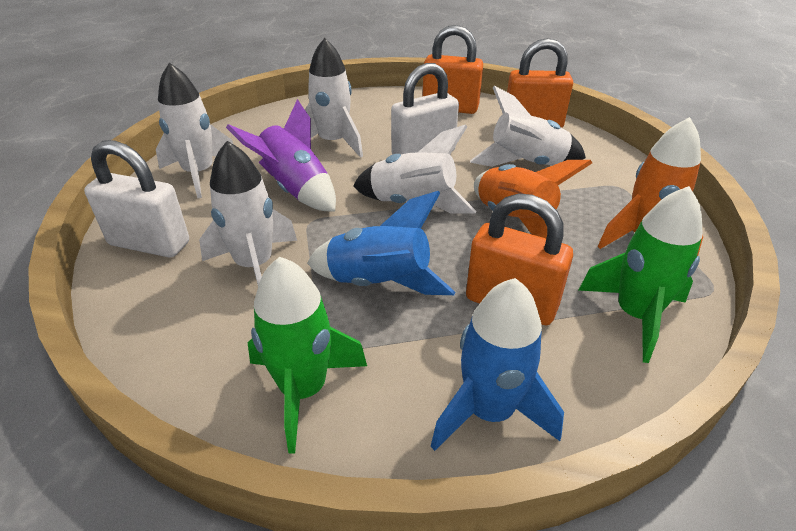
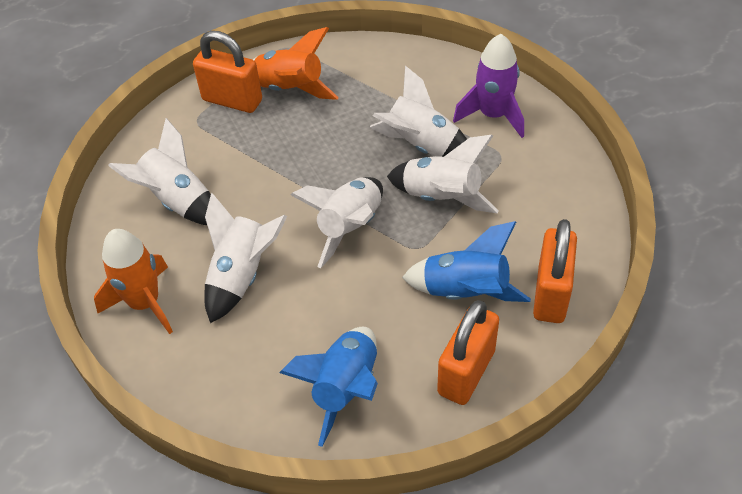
green rocket: [248,257,367,454] [579,186,703,363] = 2 -> none = 0
white padlock: [84,140,189,257] [391,63,459,155] = 2 -> none = 0

